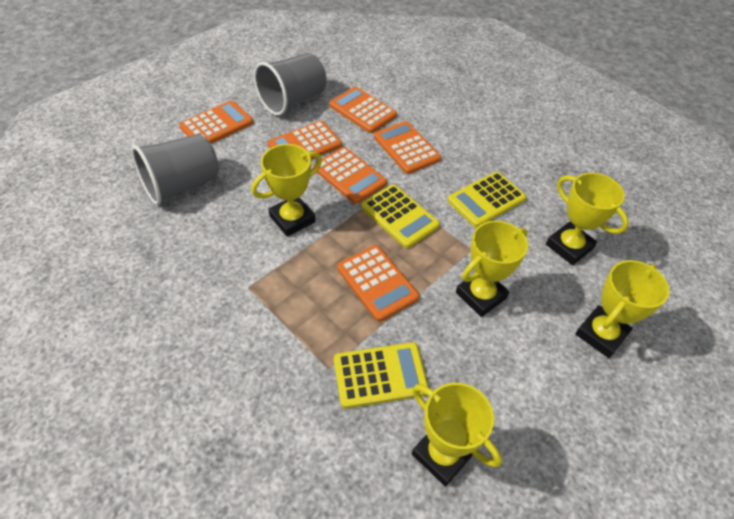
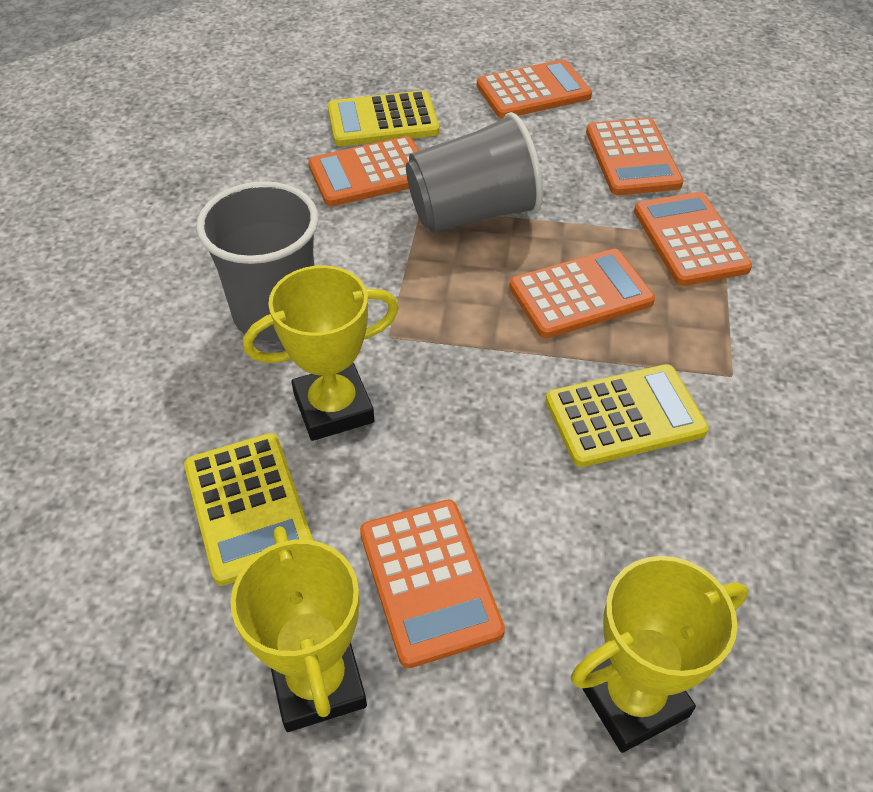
yellow trophy: [251,144,322,237] [412,383,502,486] [456,221,528,317] [546,173,629,265] [575,260,669,358] = 5 -> [230,526,367,732] [243,265,399,441] [571,556,748,753] = 3

